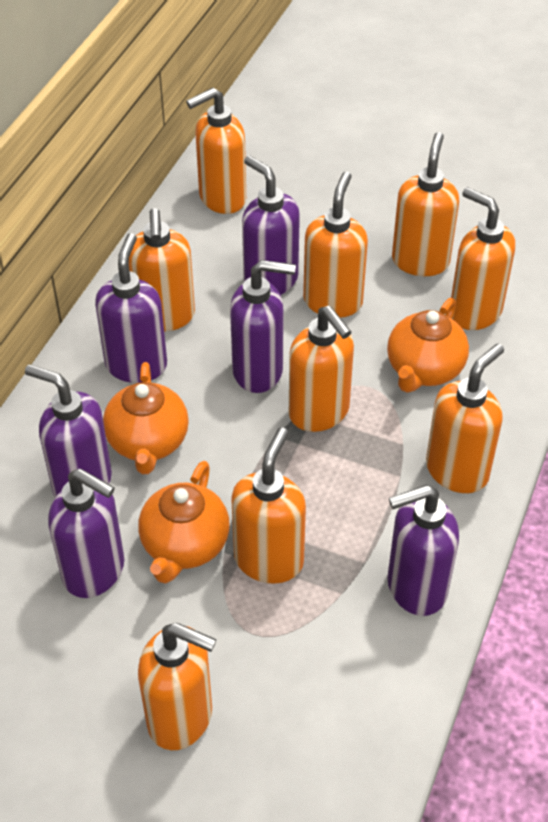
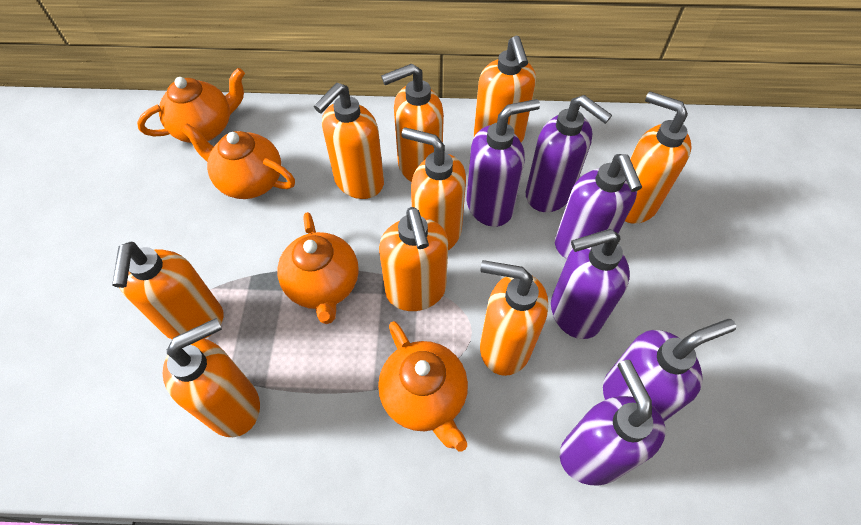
orange teapot: [103,362,189,474] [138,461,230,584] [387,298,469,393] = 3 -> [137,68,245,143] [181,124,295,199] [277,212,359,324] [378,321,468,452] = 4

